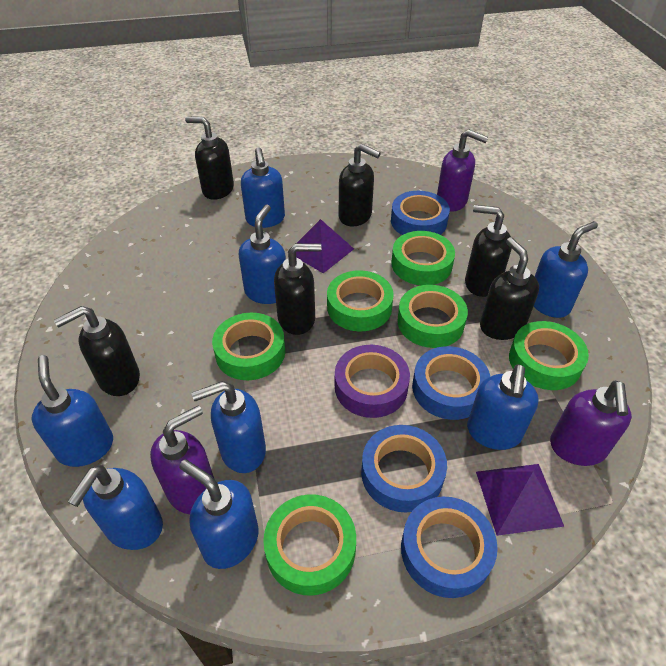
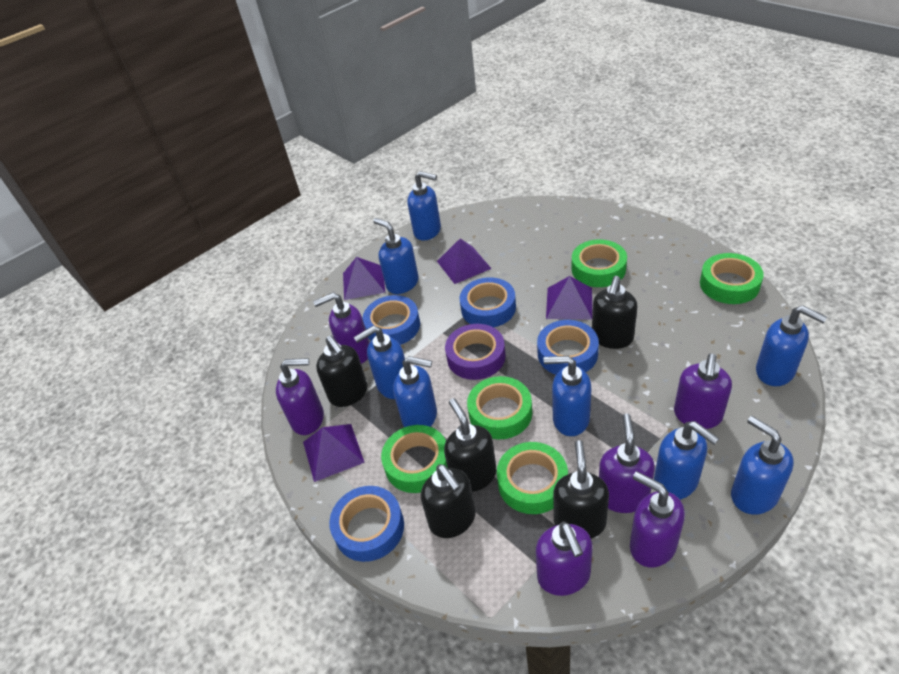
black soap dispenser: [54,306,140,396] [185,116,234,200] [274,243,321,335] [339,144,381,226] [465,205,512,297] [480,237,539,340] = 6 -> [316,335,368,407] [421,464,475,538] [444,398,497,492] [553,440,609,539] [592,276,637,349] = 5
green tape: [212,313,285,380] [263,494,356,596] [327,270,394,331] [391,231,455,285] [397,285,468,348] [509,321,589,390] = 6 -> [381,425,448,493] [467,376,532,439] [497,442,568,514] [572,239,627,287] [700,253,764,304] = 5
purple pyramid: [296,219,354,273] [476,464,564,536] = 2 -> [303,424,365,482] [343,257,386,300] [437,239,492,284] [546,276,592,319] = 4
purple soap dispenser: [150,405,215,514] [437,129,488,212] [550,381,632,466] = 3 -> [276,358,324,435] [313,293,370,364] [536,522,593,596] [599,413,655,513] [630,471,685,567] [674,353,732,429] = 6

